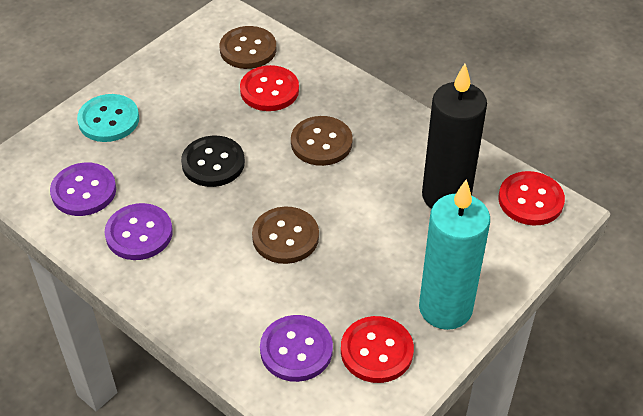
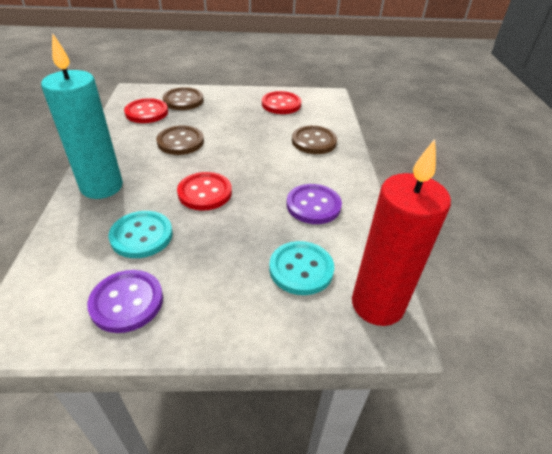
black button: [181,136,245,187] = 1 -> none = 0
black candle: [422,64,487,209] = 1 -> none = 0
purple button: [50,163,116,216] [105,203,173,260] [260,315,333,382] = 3 -> [87,270,163,333] [287,184,342,224] = 2
red candle: none = 0 -> [352,139,451,326] = 1
turquoise button: [77,94,139,142] = 1 -> [108,211,173,258] [269,241,334,295] = 2

